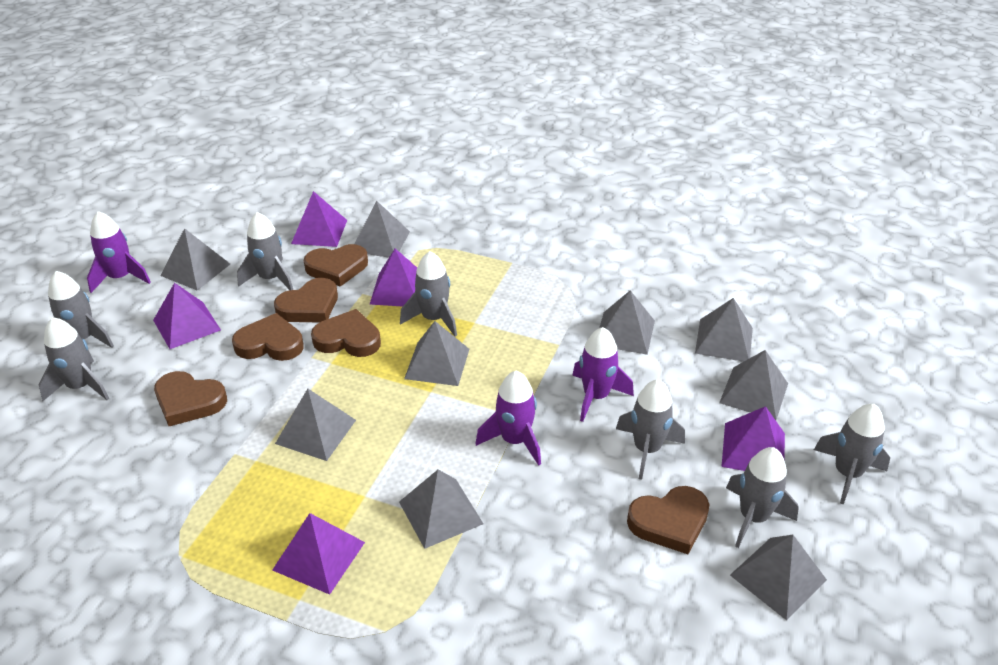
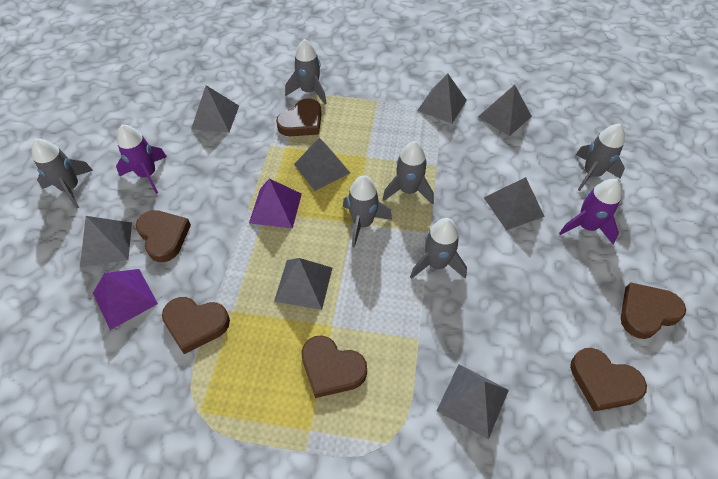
grey pyramid: [160,228,230,290] [275,389,356,461] [355,201,410,258] [399,470,483,549] [404,321,469,386] [599,291,655,355] [695,298,753,362] [719,350,788,420] [730,535,827,621] = 9 -> [80,216,132,267] [191,85,239,133] [274,258,332,310] [294,138,350,191] [417,73,467,123] [437,364,509,439] [478,85,532,136] [484,177,545,230] = 8
grey rocket: [39,317,109,401] [48,271,114,348] [237,212,293,290] [400,251,457,336] [616,379,685,480] [726,447,799,548] [814,404,890,504] = 7 -> [32,139,93,208] [285,39,327,104] [343,175,392,248] [382,141,434,204] [410,218,467,279] [576,124,625,191] = 6
purple pyramid: [153,283,221,349] [272,513,365,595] [291,191,347,247] [369,248,417,306] [721,406,785,471] = 5 -> [93,269,158,330] [249,178,302,229] = 2
purple rocket: [87,211,151,293] [476,371,541,466] [572,327,634,422] = 3 -> [116,124,167,194] [559,179,621,244] = 2

